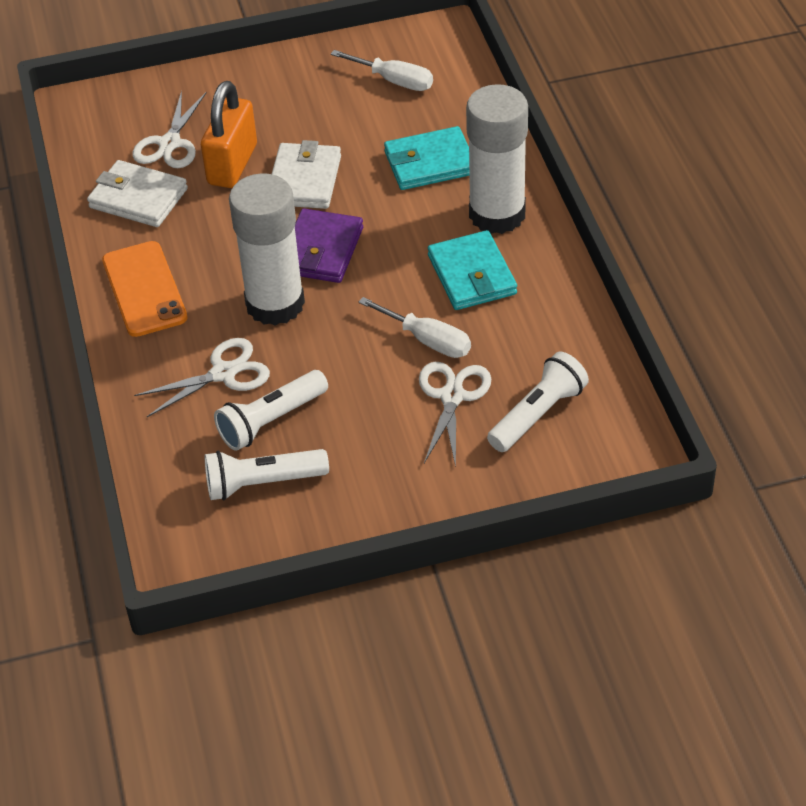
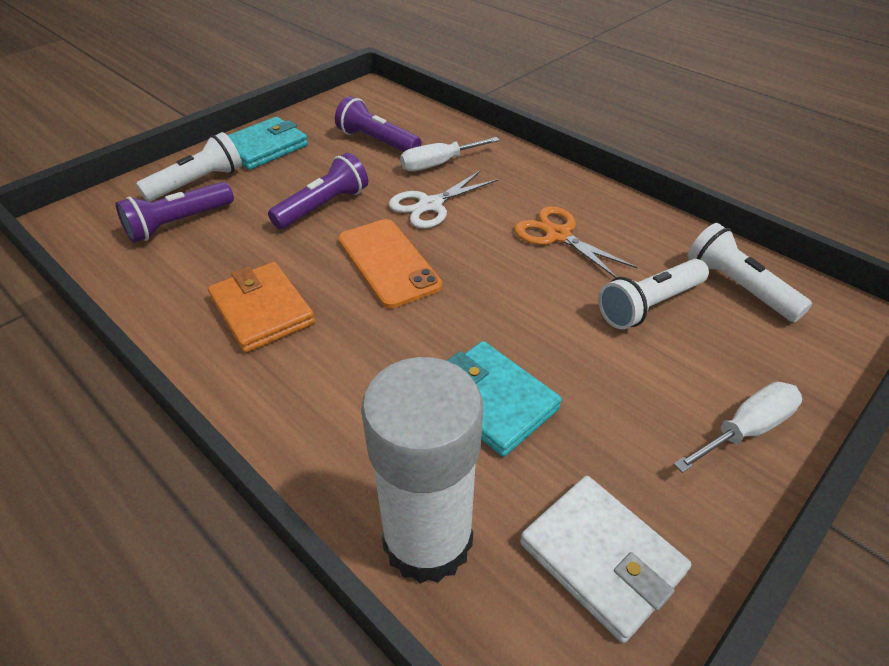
orange padlock: [201,81,257,188] = 1 -> none = 0
orange scissors: none = 0 -> [514,206,638,278] = 1
orange wallet: none = 0 -> [208,262,315,353] = 1
purple flashlight: none = 0 -> [116,182,234,243] [268,153,368,229] [335,96,422,152] = 3
purple wallet: [295,208,363,283] = 1 -> none = 0
white glue stick: [229,173,305,325] [466,84,528,234] = 2 -> [361,357,483,583] = 1
white scissors: [132,90,206,168] [134,338,270,417] [419,362,491,467] = 3 -> [389,170,499,228] = 1
white wallet: [87,160,188,227] [272,140,341,209] = 2 -> [520,476,691,643] = 1

